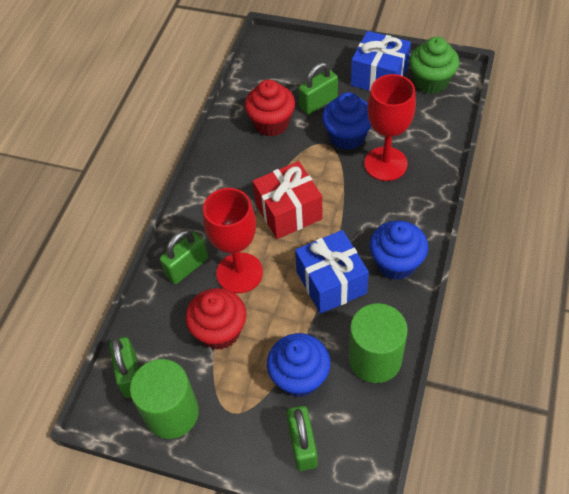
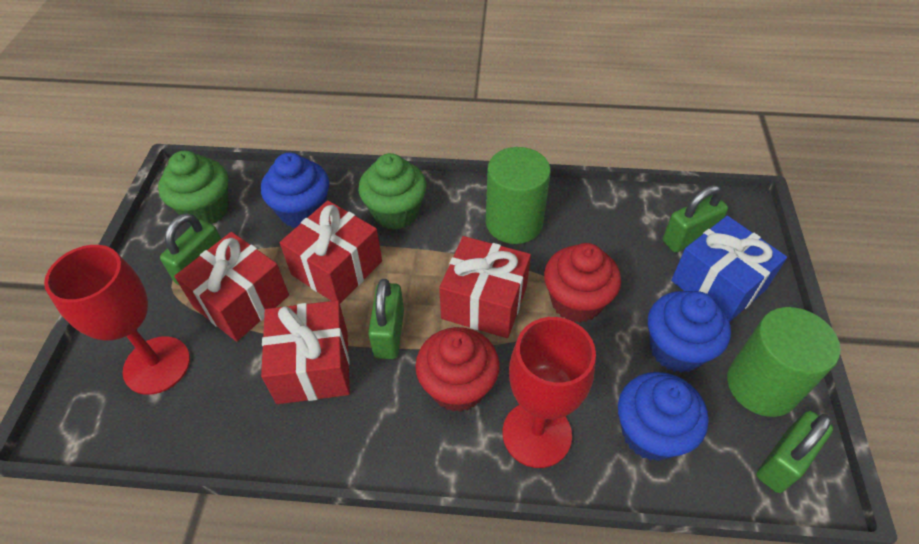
blue gift: [295,230,369,314] [351,31,411,91] = 2 -> [671,216,787,322] = 1
green cupcake: [409,37,459,94] = 1 -> [158,151,229,224] [358,153,426,230] = 2
red gift: [253,161,323,239] = 1 -> [174,232,289,342] [261,300,350,404] [280,200,382,303] [439,236,531,338] = 4

